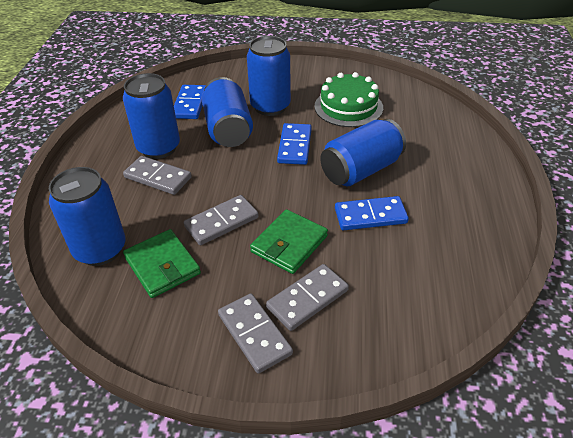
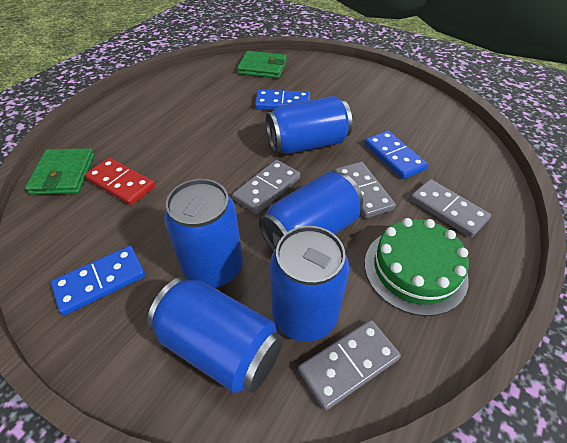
red domino: none = 0 -> [85,158,155,206] = 1

